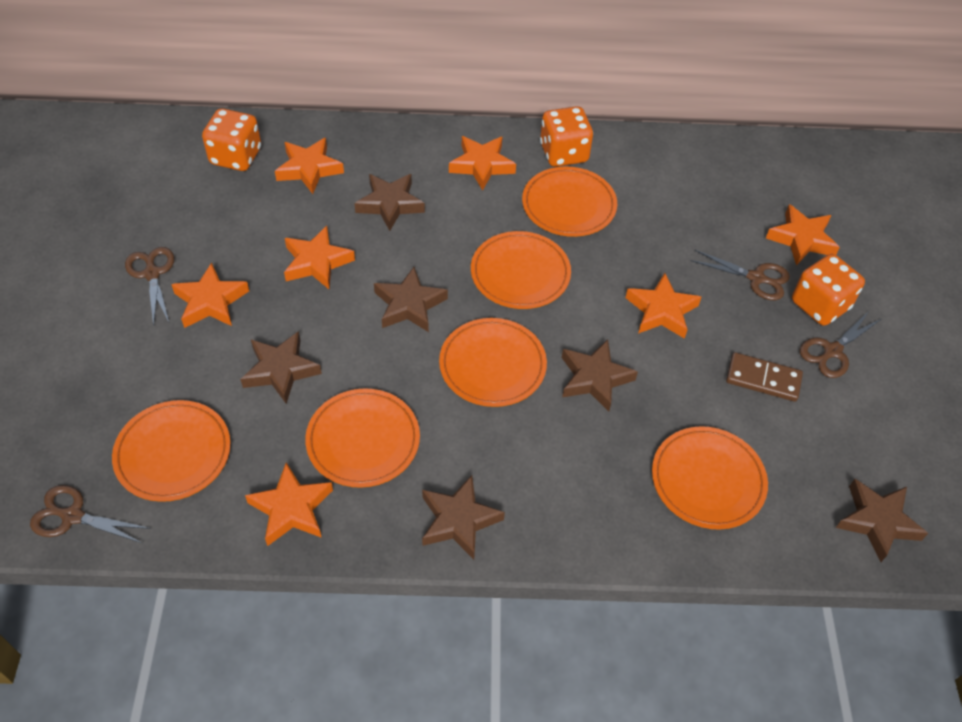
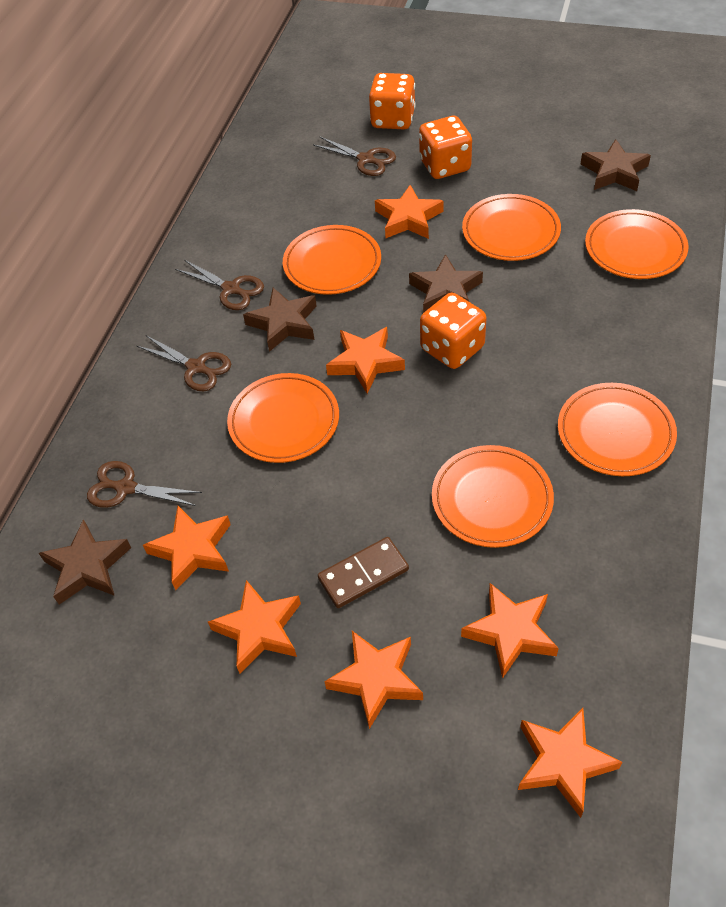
brown star: [240,331,322,404] [354,174,425,231] [374,267,448,332] [422,475,505,560] [562,339,638,412] [836,479,928,562] = 6 -> [39,519,131,605] [243,288,317,352] [409,254,483,313] [581,139,651,191] = 4

